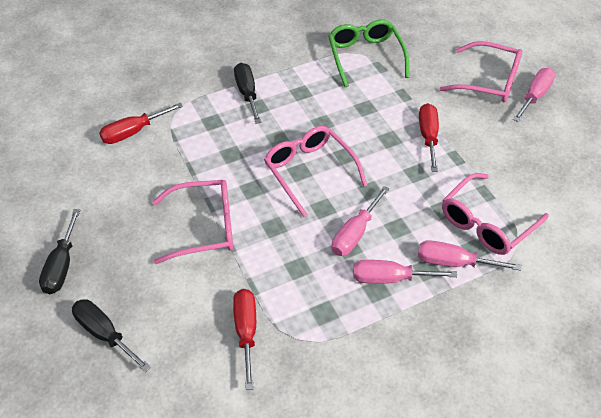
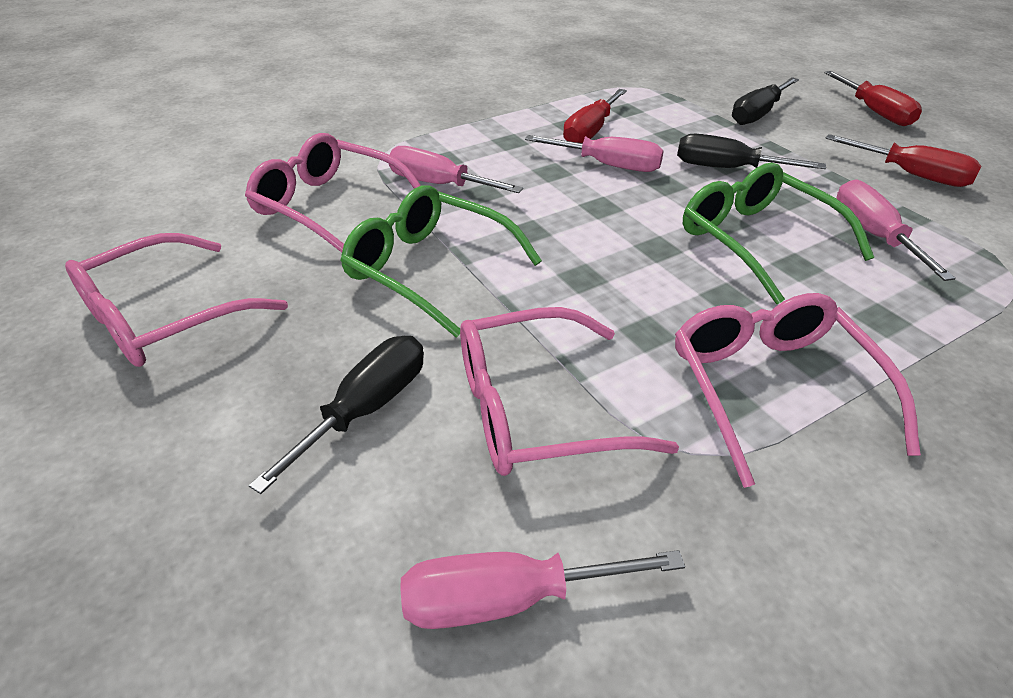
green glasses: [328,20,409,87] = 1 -> [340,185,542,338] [683,163,874,304] = 2

